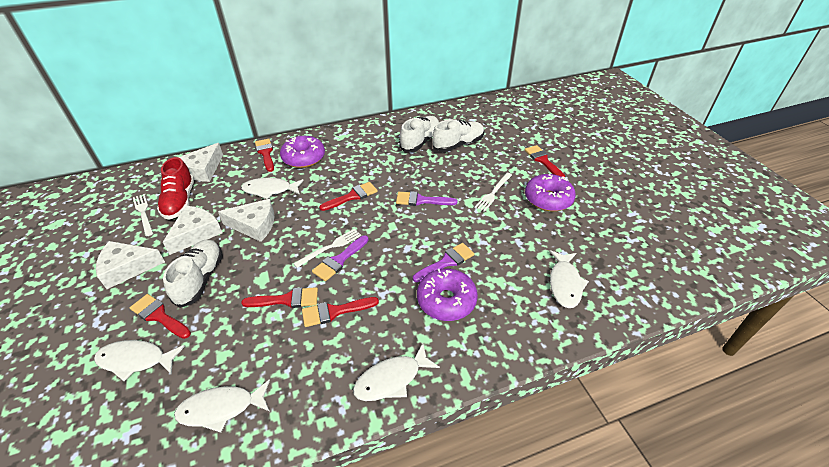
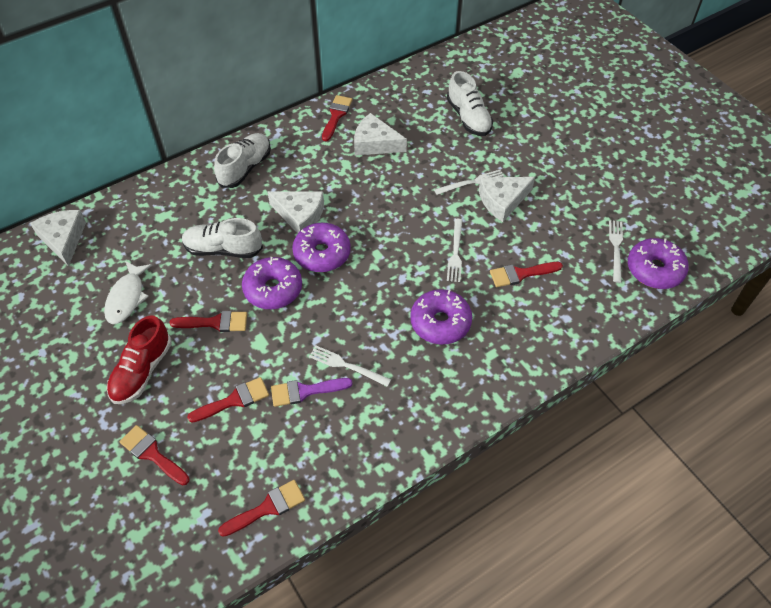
purple brush: [312,235,369,281] [396,191,458,206] [413,243,474,282] = 3 -> [271,378,353,407] = 1
purple donut: [280,136,325,168] [417,268,478,321] [525,174,576,211] = 3 -> [242,257,302,309] [292,223,351,272] [410,289,472,345] [628,238,689,289] = 4
white fish: [94,340,185,381] [174,379,270,433] [241,178,304,199] [353,344,440,401] [549,250,589,308] = 5 -> [104,261,152,324] = 1
white fork: [133,194,153,236] [293,229,361,268] [475,173,512,212] = 3 -> [309,346,391,387] [434,170,504,195] [447,219,462,282] [609,220,623,283] = 4

